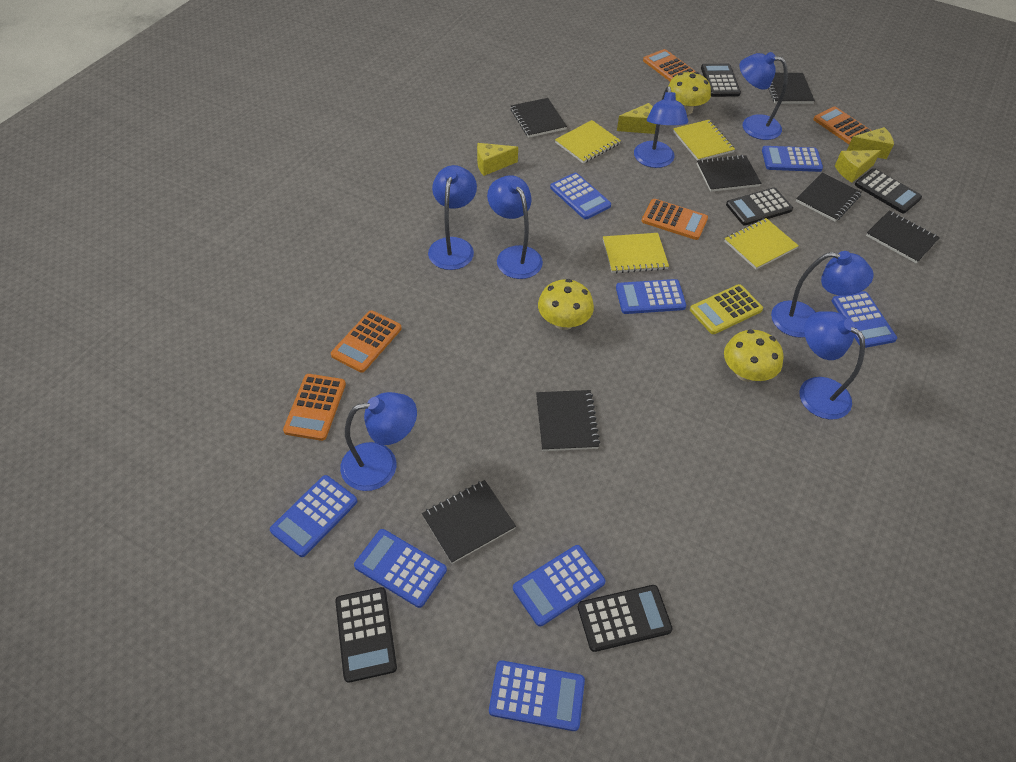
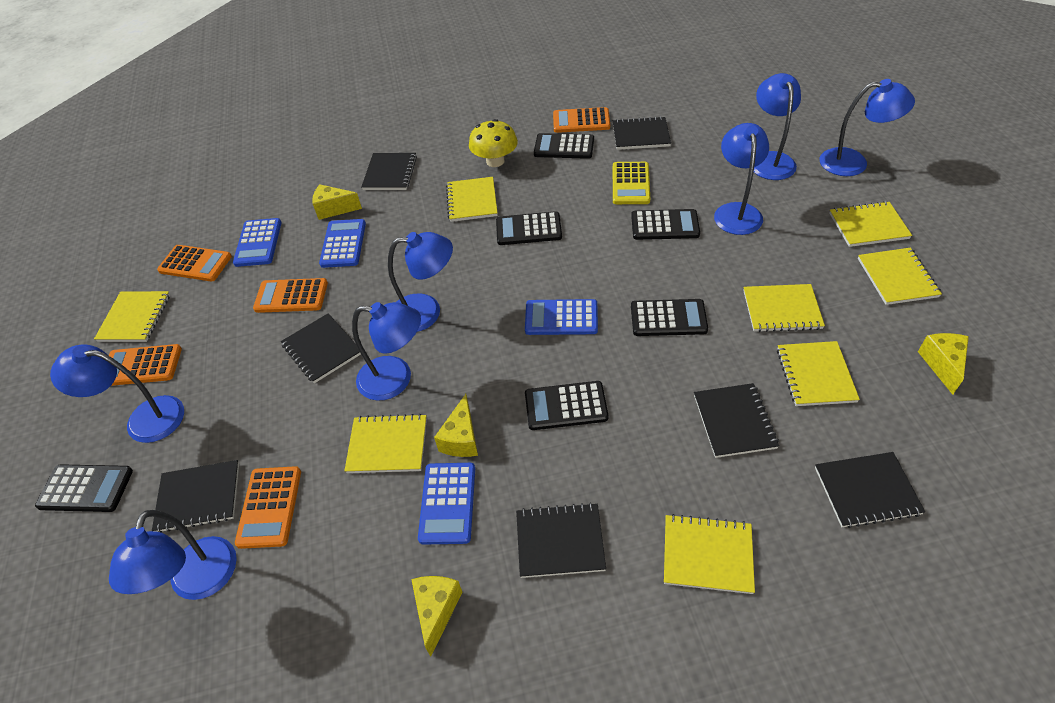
black calculator: [335,587,397,683] [578,585,673,652] [701,64,741,97] [726,188,793,226] [855,168,922,213] = 5 -> [35,464,133,512] [496,211,562,245] [525,381,608,430] [534,133,594,159] [631,209,700,240] [631,299,708,336] = 6
blue calculator: [270,475,357,557] [354,529,447,608] [489,660,585,731] [513,545,606,627] [550,173,611,219] [616,279,686,314] [762,146,823,172] [832,291,897,348] = 8 -> [233,218,281,267] [319,219,366,268] [418,463,475,545] [525,299,598,335] = 4
yellow mushroom: [538,279,594,330] [668,72,711,115] [724,330,784,382] = 3 -> [469,119,518,167] = 1
yellow notebook: [555,120,621,164] [603,233,669,274] [673,120,735,160] [724,218,799,270] = 4 -> [94,291,170,342] [344,414,427,473] [446,177,498,222] [664,514,755,594] [743,284,825,332] [777,341,860,406] [829,201,912,247] [858,248,942,305] = 8

